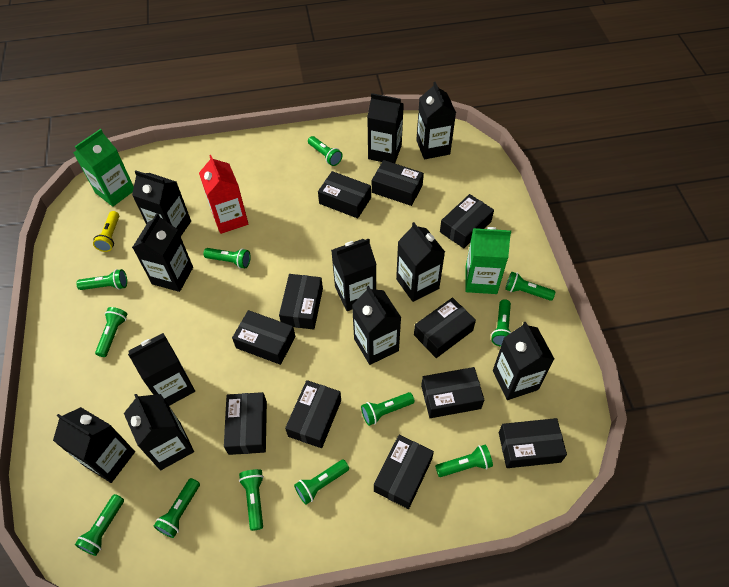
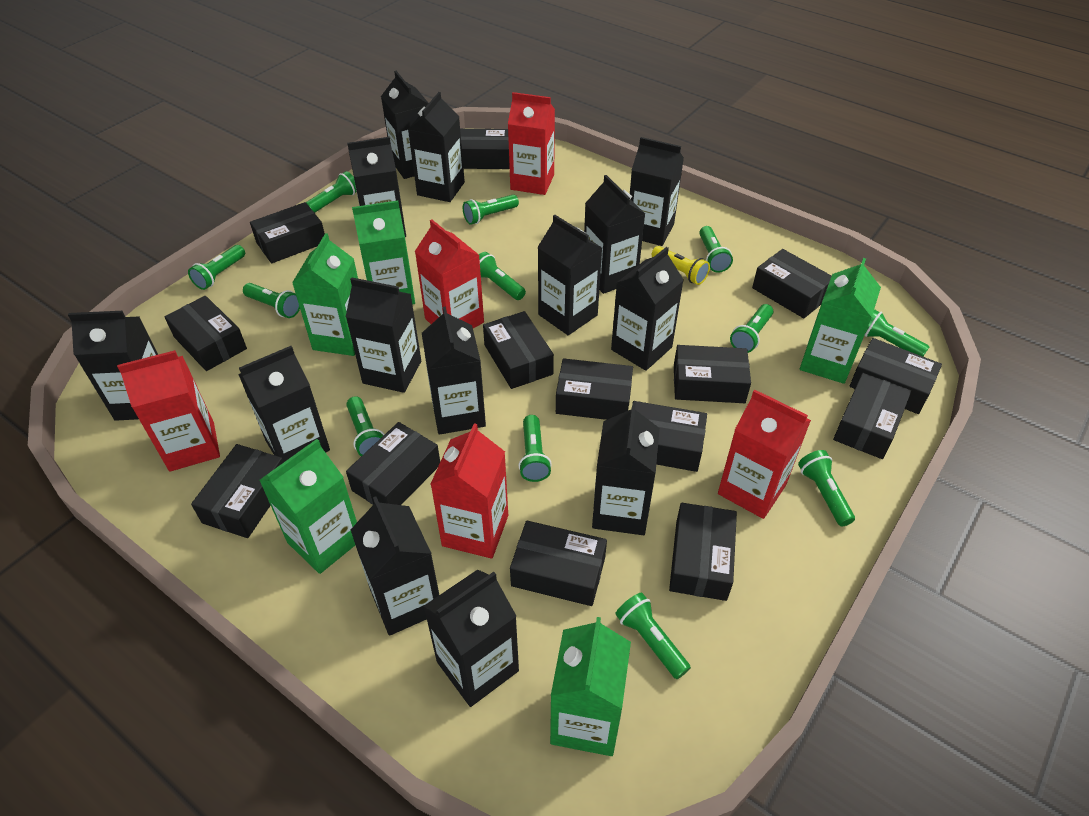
black box: [224,392,267,455] [232,310,295,365] [279,274,323,330] [285,380,341,448] [318,171,371,218] [372,160,424,206] [374,435,434,509] [414,297,476,358] [421,367,484,418] [440,194,494,248] [499,418,567,468] = 11 -> [164,296,247,371] [191,444,284,538] [250,202,325,264] [346,422,440,505] [460,129,510,169] [483,311,554,389] [510,521,607,606] [556,358,633,420] [633,401,707,472] [669,503,737,601] [674,345,751,403] [752,249,832,318] [833,373,911,459] [849,338,942,414] = 14
black carton: [53,407,135,483] [124,394,194,470] [128,333,195,406] [132,170,191,236] [132,213,193,292] [331,239,376,311] [352,286,401,365] [367,93,404,163] [396,222,445,302] [416,82,456,159] [493,322,554,400] = 11 -> [68,311,158,421] [238,346,330,462] [346,277,421,393] [347,137,406,237] [350,496,439,636] [381,71,429,179] [408,92,465,202] [422,306,486,435] [424,570,519,707] [537,215,602,335] [584,175,645,294] [592,403,660,535] [611,247,684,371] [630,137,684,246] = 14
green carton: [73,129,134,207] [465,227,511,294] = 2 -> [259,439,357,574] [292,233,358,356] [352,200,415,304] [550,617,631,756] [800,258,881,384] = 5
red carton: [199,155,248,234] = 1 -> [117,350,220,472] [415,219,484,328] [431,423,508,559] [508,92,555,195] [718,390,811,519] = 5

